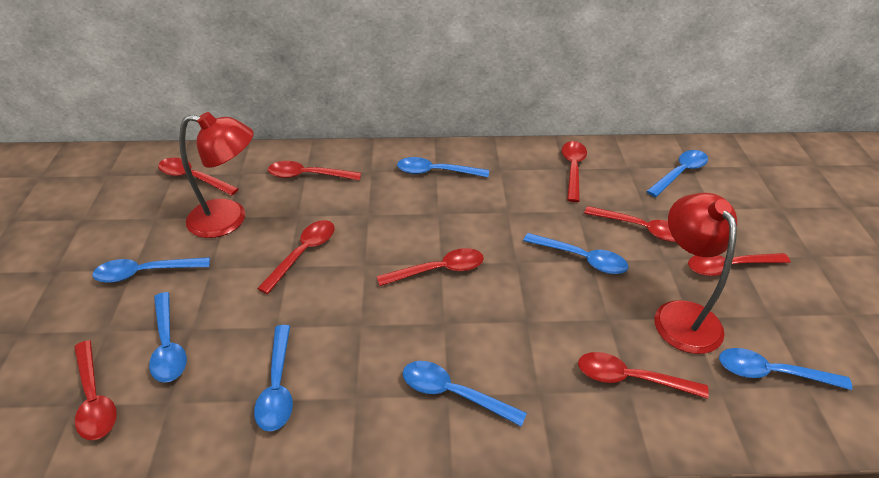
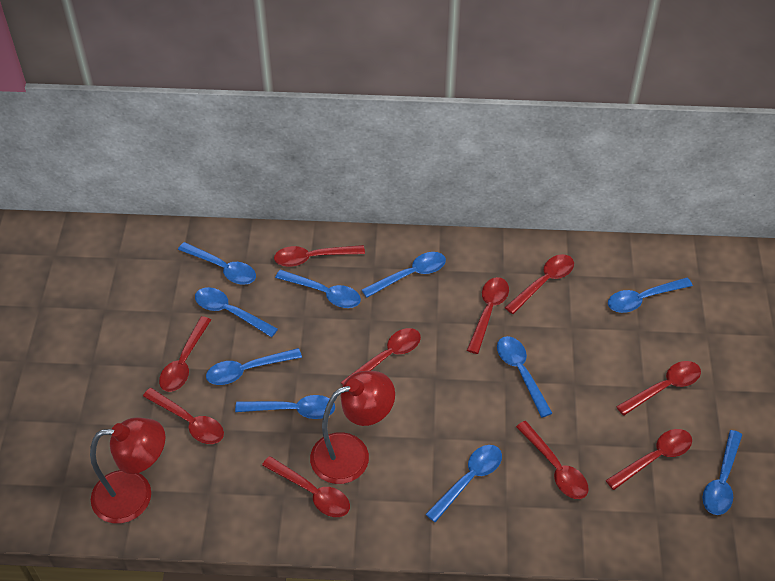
blue spoon: [93,257,210,283] [149,292,187,383] [254,325,293,431] [397,157,489,177] [403,361,527,427] [523,233,628,274] [646,150,708,197] [719,348,852,390] = 8 -> [178,242,256,285] [195,287,278,337] [206,348,302,385] [235,395,335,419] [275,270,361,308] [362,252,446,298] [425,445,502,523] [497,336,552,417] [608,277,693,313] [702,430,742,515] = 10
red spoon: [74,340,117,440] [158,158,239,196] [257,220,335,294] [268,161,361,180] [377,248,484,286] [562,141,587,202] [578,352,709,399] [584,206,676,242] [688,253,790,276] = 9 -> [143,388,224,444] [159,316,211,392] [262,456,350,517] [274,245,365,267] [341,328,421,385] [467,277,509,354] [505,254,574,314] [516,421,589,499] [606,429,692,490] [616,361,701,416] = 10

